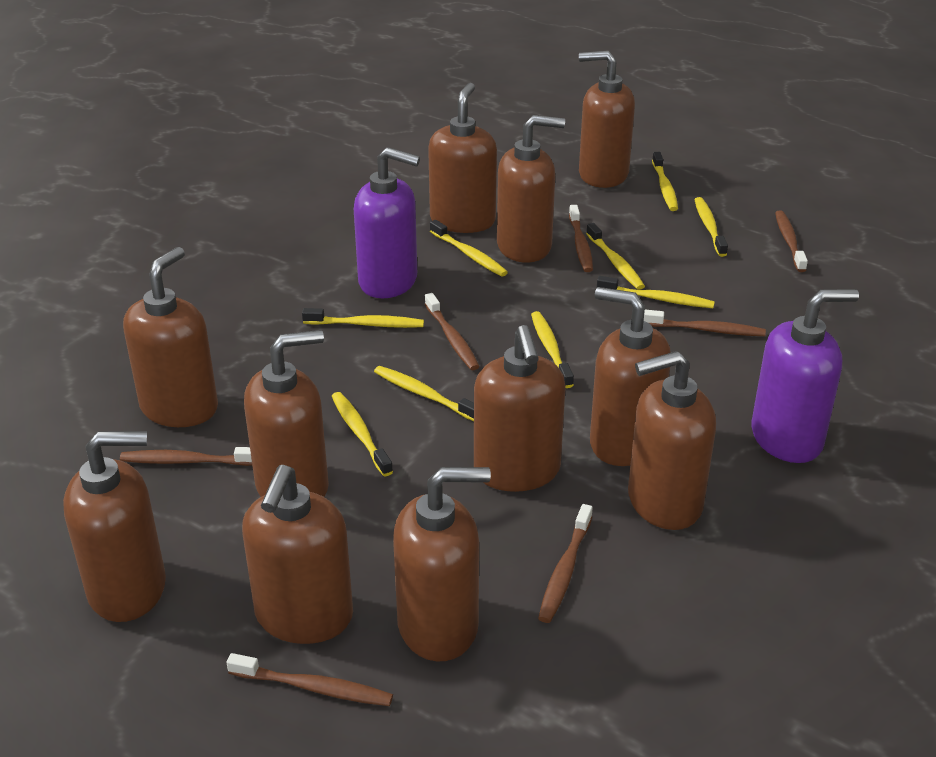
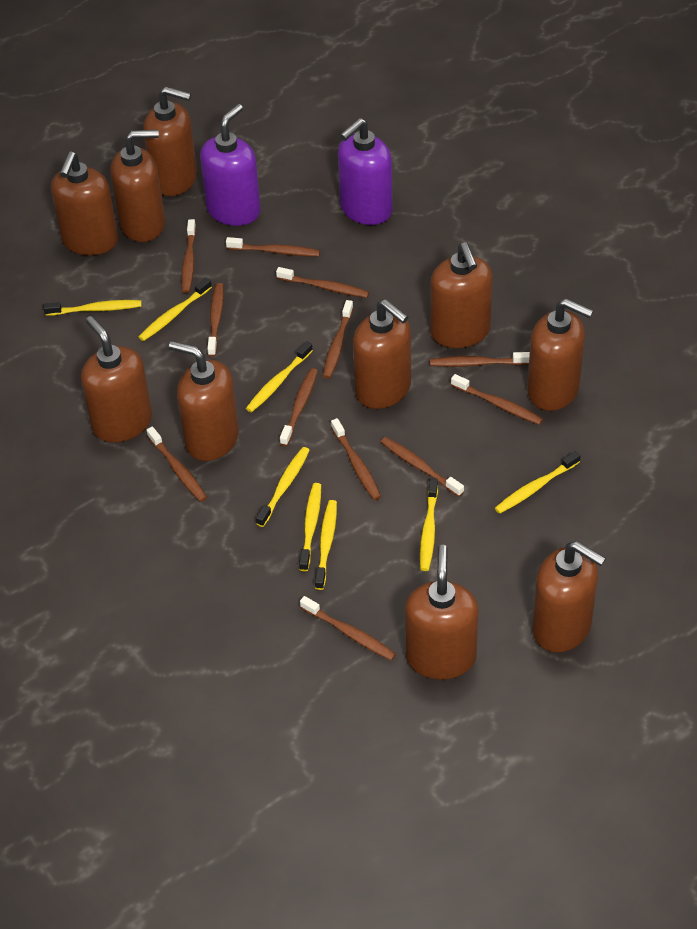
brown soap dispenser: [63,431,166,622] [123,247,218,427] [242,465,353,644] [244,330,329,497] [393,467,491,661] [428,83,497,233] [474,325,566,492] [497,115,565,263] [579,51,635,188] [590,287,671,466] [628,351,716,530] = 11 -> [51,152,118,255] [81,316,152,443] [110,130,165,242] [143,87,197,196] [169,341,239,461] [353,299,411,409] [405,545,479,680] [430,242,493,348] [527,298,594,411] [532,541,606,653] = 10
brown toothbrush: [120,447,252,466] [226,653,393,706] [425,293,480,370] [538,504,593,623] [569,205,593,272] [644,309,766,336] [775,210,808,272] = 7 -> [147,427,207,502] [181,219,196,293] [207,283,224,357] [226,237,320,256] [276,267,369,298] [280,368,318,446] [300,596,396,661] [323,300,353,379] [331,418,381,500] [381,437,464,497] [430,352,530,367] [451,374,543,425] = 12
yellow toothbrush: [302,308,424,328] [332,392,393,476] [374,366,474,421] [430,220,508,277] [531,311,574,388] [586,223,645,290] [597,276,715,308] [652,152,678,211] [694,197,728,257] = 9 -> [44,300,142,316] [139,278,212,341] [246,341,313,412] [256,447,310,527] [299,483,321,571] [315,500,337,590] [420,478,438,571] [495,451,581,514] = 8

